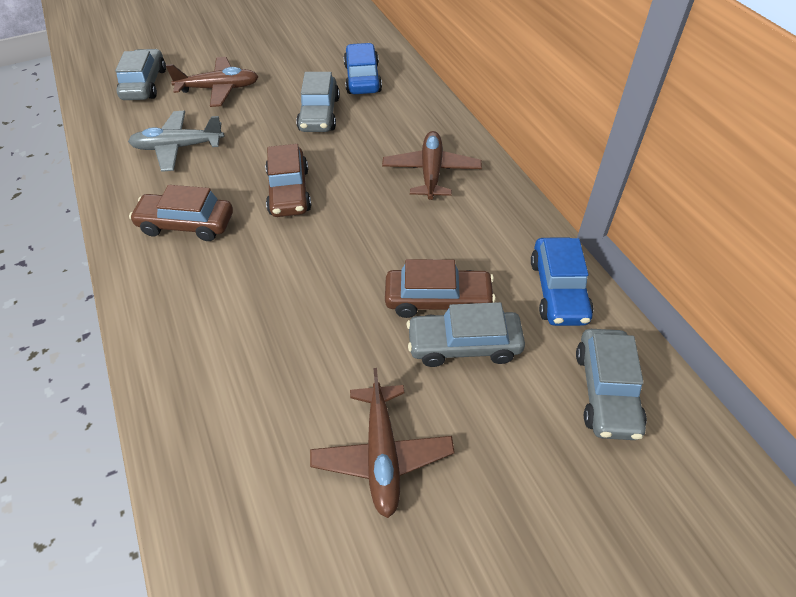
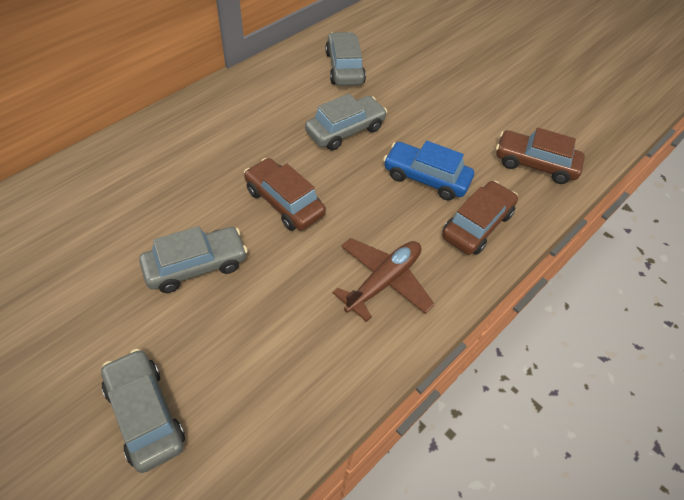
blue car: [344,43,382,94] [531,237,593,326] = 2 -> [383,141,474,200] = 1
brown plane: [166,57,259,107] [310,368,455,518] [382,131,482,200] = 3 -> [332,238,435,322] = 1
grey plane: [128,111,224,172] = 1 -> none = 0

